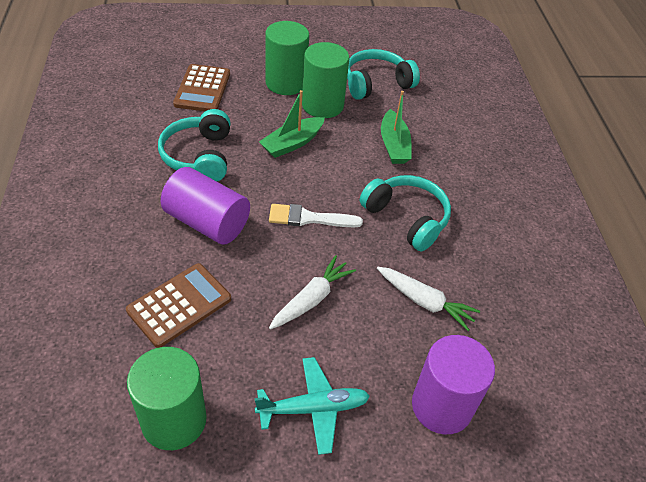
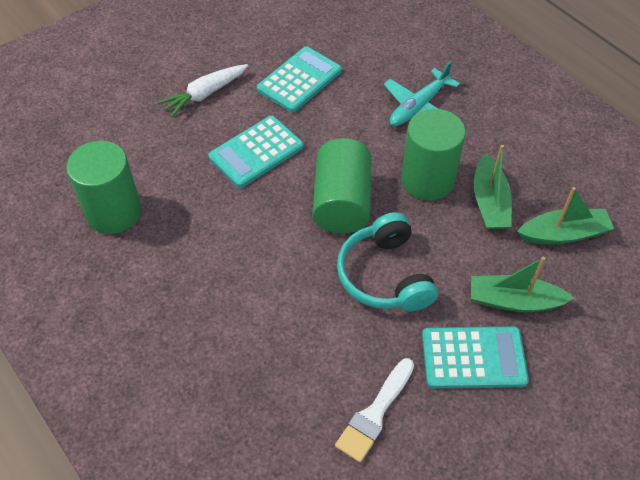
brown calculator: [126,263,231,348] [173,64,230,111] = 2 -> none = 0
green boat: [259,90,325,158] [381,91,412,164] = 2 -> [471,257,574,312] [474,145,512,229] [517,187,614,244] = 3
purple cylinder: [161,167,250,245] [412,335,495,434] = 2 -> none = 0
turquoise calculator: none = 0 -> [208,116,304,188] [257,47,342,112] [422,327,529,388] = 3
turquoise headphones: [158,109,231,181] [347,49,420,100] [360,175,451,251] = 3 -> [337,212,438,312] = 1
white carrot: [269,255,356,329] [377,267,480,331] = 2 -> [158,64,248,117] = 1

